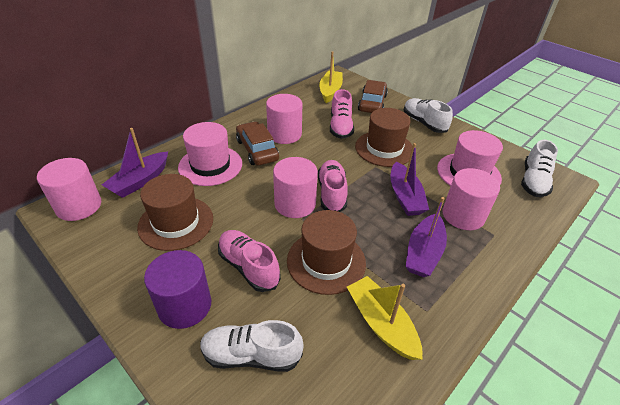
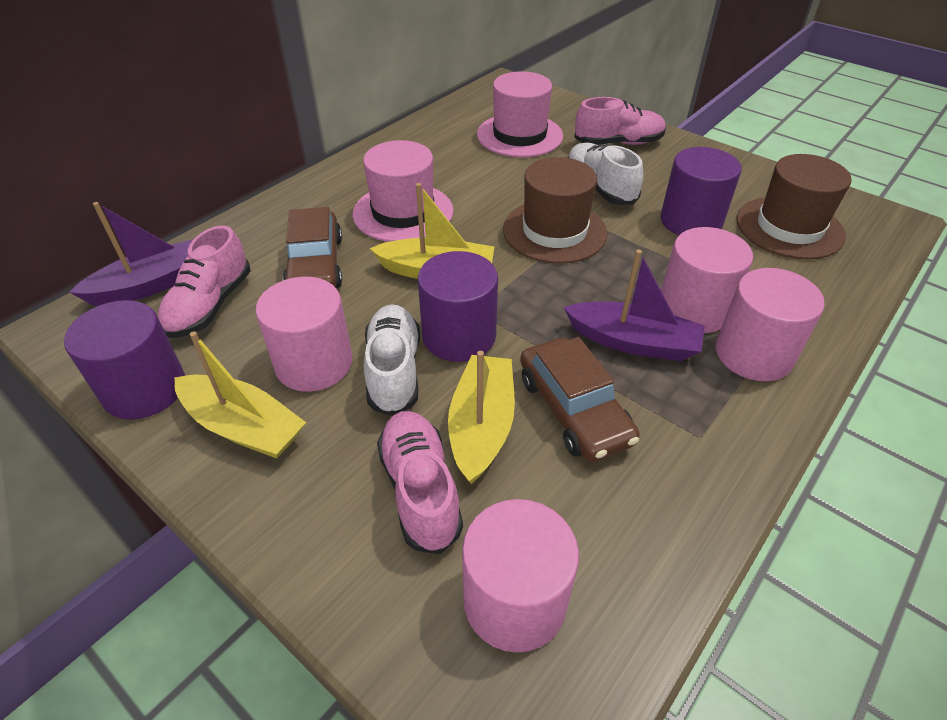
brown hat: [137,174,213,251] [287,210,366,295] [355,108,413,167] = 3 -> [503,157,608,264] [737,154,852,259] = 2
purple boat: [102,128,168,198] [391,143,429,216] [406,197,447,277] = 3 -> [69,202,194,306] [564,250,705,361] = 2
purple cylinder: [144,250,211,329] = 1 -> [64,300,185,420] [418,251,498,362] [660,147,741,235] = 3
white shoe: [200,320,304,372] [404,98,453,133] [521,139,558,197] = 3 -> [364,304,420,416] [568,143,643,205] = 2
yellow boat: [319,51,343,103] [347,276,423,360] = 2 -> [175,331,306,459] [370,183,494,279] [448,351,515,484] = 3

